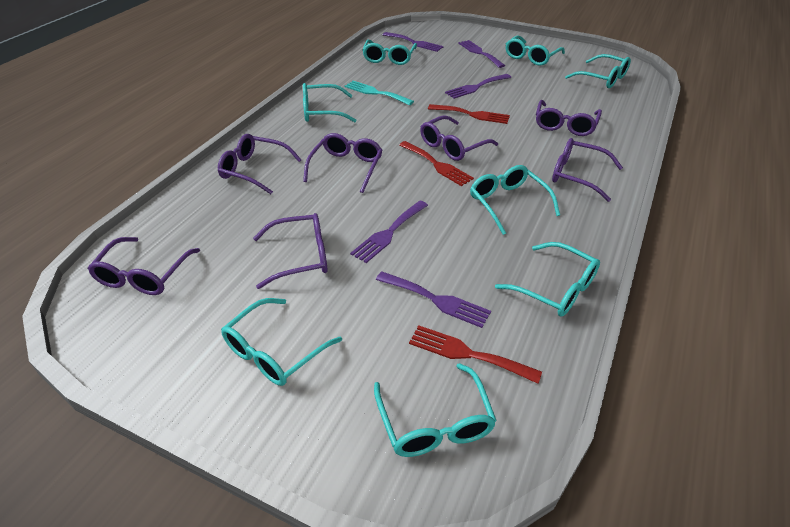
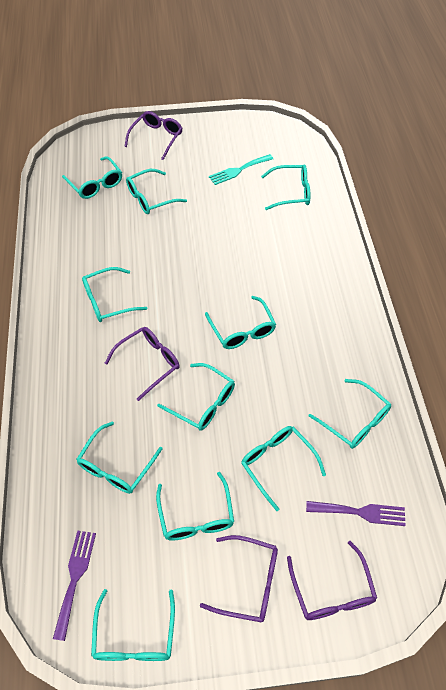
purple fork: [350,201,428,263] [376,272,491,328] [383,32,444,52] [445,74,511,99] [458,40,505,68] = 5 -> [53,530,96,641] [306,501,406,526] = 2
purple glasses: [88,237,200,295] [218,134,301,194] [253,213,328,289] [303,133,383,193] [420,115,498,161] [536,100,602,136] [552,138,623,202] = 7 -> [105,327,180,401] [124,111,183,160] [200,535,278,622] [287,541,377,620] = 4
red fork: [399,141,474,186] [409,325,542,384] [428,104,510,124] = 3 -> none = 0
turquoise glasses: [221,298,342,386] [303,83,356,122] [362,40,417,65] [374,363,497,457] [470,165,560,235] [495,242,600,316] [506,35,565,66] [565,54,631,88] = 8 -> [62,156,122,199] [76,421,162,494] [82,267,147,322] [91,589,175,661] [126,169,187,214] [156,472,234,540] [157,363,235,431] [205,296,276,349] [241,426,326,511] [261,165,311,210] [309,379,391,449] = 11

